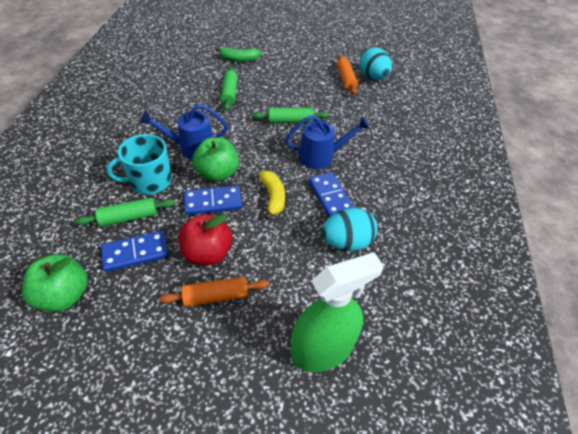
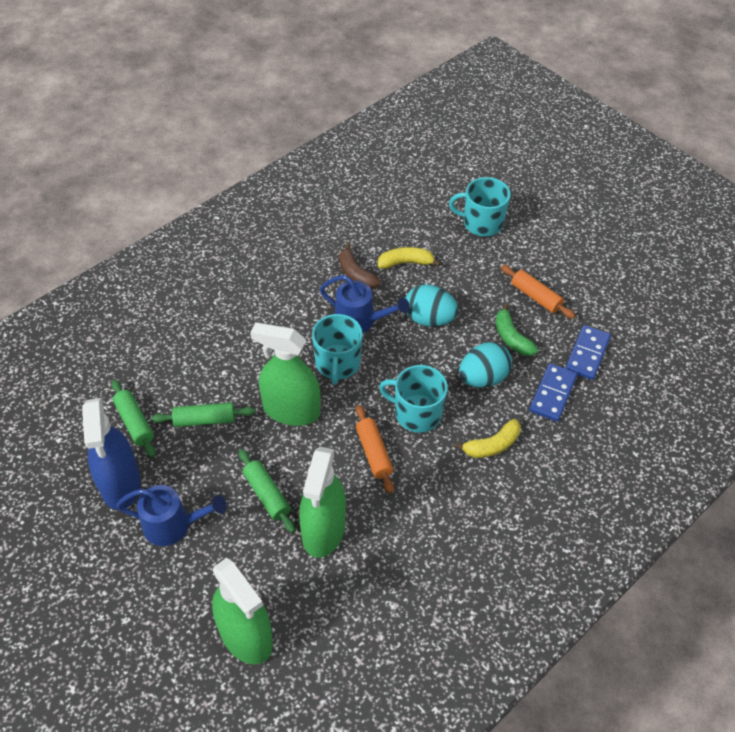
blue domino: [101,231,169,272] [184,186,242,215] [309,172,354,218] = 3 -> [529,363,577,422] [565,325,611,380] = 2
blue spray bottle: none = 0 -> [82,398,141,510] = 1
brown banana: none = 0 -> [339,243,381,288] = 1
green apple: [22,254,88,312] [192,137,239,182] = 2 -> none = 0
green spray bottle: [291,252,384,372] = 1 -> [212,558,273,665] [250,323,321,426] [299,447,346,558] = 3
red apple: [178,214,232,265] = 1 -> none = 0
turquoise mug: [106,134,172,195] = 1 -> [312,314,363,385] [379,365,448,433] [449,177,511,236] = 3
yellow banana: [258,171,285,220] = 1 -> [378,247,441,269] [454,419,521,458] = 2

